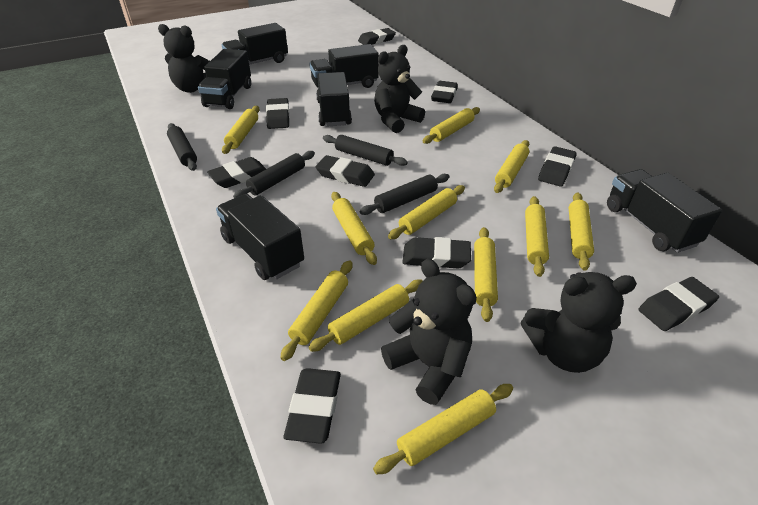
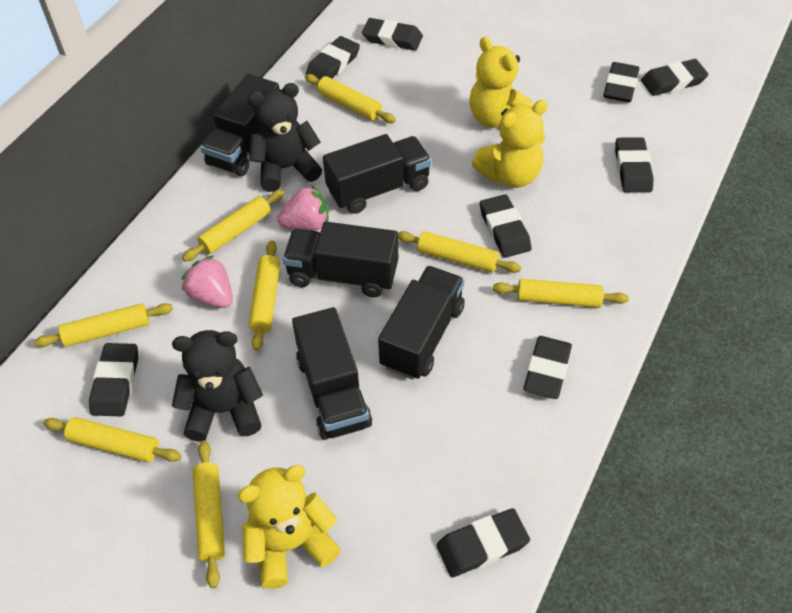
black rolling pin: [167,123,197,171] [233,151,315,198] [323,135,408,166] [360,174,449,215] = 4 -> none = 0
black teddy bear: [158,24,210,93] [374,45,425,133] [381,259,477,405] [521,272,637,373] = 4 -> [172,330,263,442] [248,83,322,192] = 2
black truck: [198,49,251,109] [216,194,304,280] [222,23,288,65] [309,44,379,88] [316,72,352,126] [607,169,722,253] = 6 -> [200,74,279,176] [283,222,398,297] [292,307,372,440] [323,134,431,214] [378,266,465,380] = 5
pink strawberry: none = 0 -> [181,256,233,308] [277,185,329,231] = 2
yellow rolling pin: [222,106,260,154] [280,260,352,361] [309,280,422,352] [331,192,377,265] [373,384,513,475] [388,185,465,239] [423,107,480,144] [474,227,498,322] [494,140,529,193] [525,196,549,277] [569,192,594,271] = 11 -> [34,303,173,347] [43,417,181,462] [182,190,284,262] [193,441,225,588] [249,240,280,351] [305,74,396,123] [398,231,521,273] [493,279,629,308] = 8
yellow teddy bear: none = 0 -> [237,465,341,589] [470,37,533,128] [472,100,548,188] = 3

